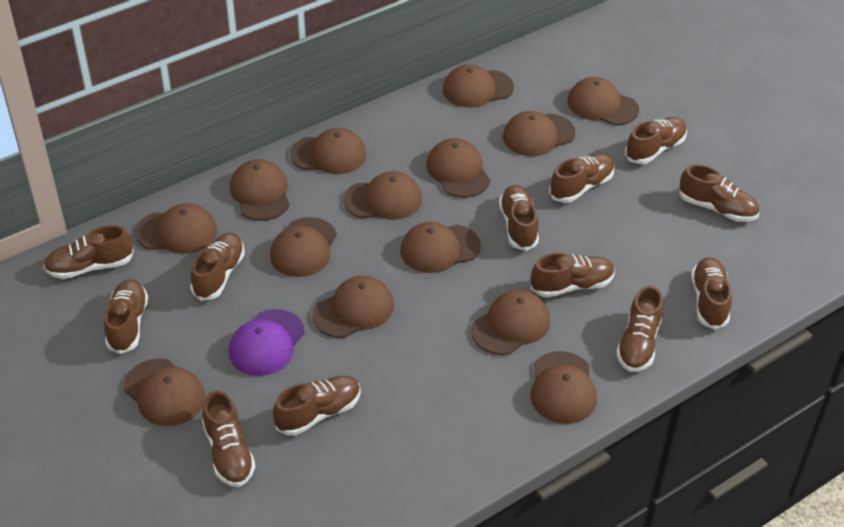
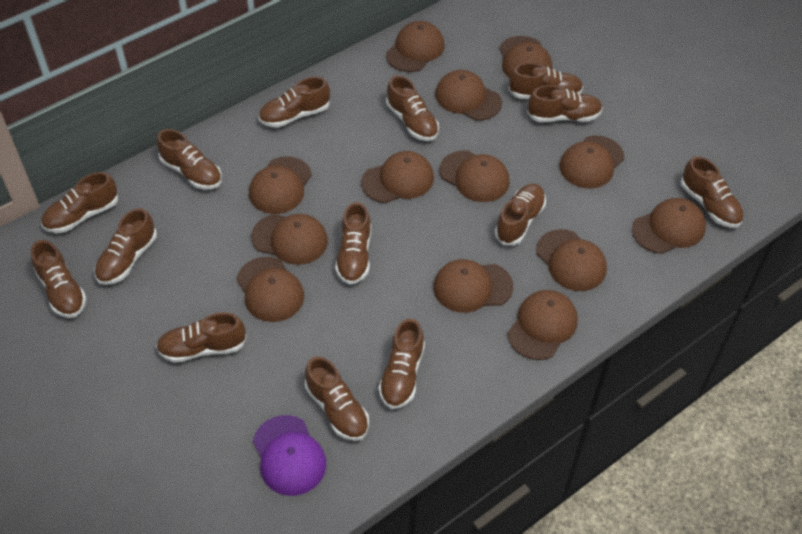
brown cap: [124,358,205,426] [135,203,217,254] [230,159,289,221] [270,217,337,277] [290,128,366,174] [312,276,394,338] [343,171,422,220] [400,222,481,273] [426,138,490,198] [443,65,514,108] [471,290,550,355] [503,111,576,156] [530,351,597,424] [567,77,639,126] = 14 -> [236,257,304,322] [249,157,312,214] [251,214,328,265] [361,151,434,203] [386,21,445,72] [434,259,513,313] [435,70,502,120] [439,150,510,202] [500,36,552,78] [508,290,578,360] [536,229,607,291] [560,136,624,189] [632,198,706,254] = 13
brown shoe: [44,225,134,279] [104,279,148,354] [190,233,245,301] [202,390,255,487] [273,376,361,436] [499,185,539,251] [531,252,615,297] [549,153,614,203] [616,285,663,372] [625,117,687,164] [679,164,759,222] [691,257,732,329] = 12 -> [31,240,87,318] [41,172,118,233] [94,208,157,285] [156,312,247,363] [157,129,222,190] [259,77,330,128] [305,357,369,441] [335,202,371,285] [379,319,425,409] [386,75,439,141] [495,184,546,245] [509,63,583,99] [527,85,603,122] [680,156,744,228] = 14

